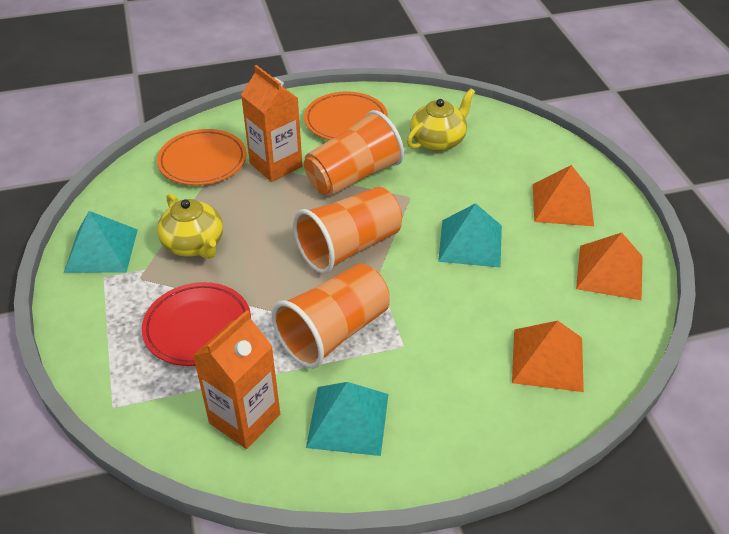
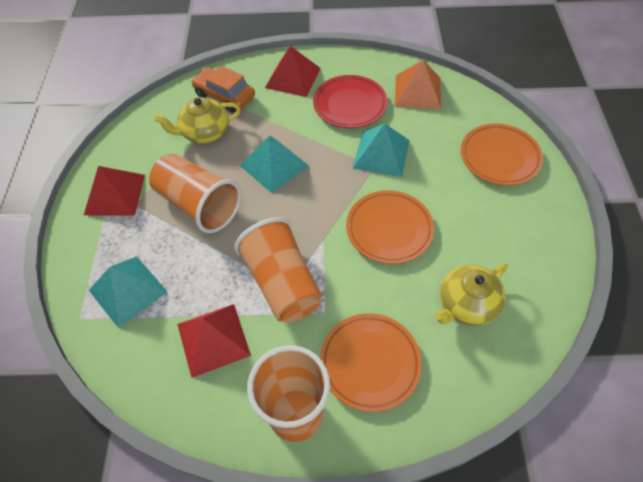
orange car: none = 0 -> [191,66,255,113] = 1
orange carton: [193,310,280,449] [241,65,302,182] = 2 -> none = 0
orange plate: [157,129,246,185] [304,92,388,140] = 2 -> [320,313,422,412] [346,190,434,264] [461,123,543,185] = 3
orange pyramid: [512,321,584,392] [533,165,594,226] [576,233,643,301] = 3 -> [395,60,441,109] = 1
red pyramid: none = 0 -> [84,166,145,216] [177,304,251,378] [265,46,321,97] = 3

